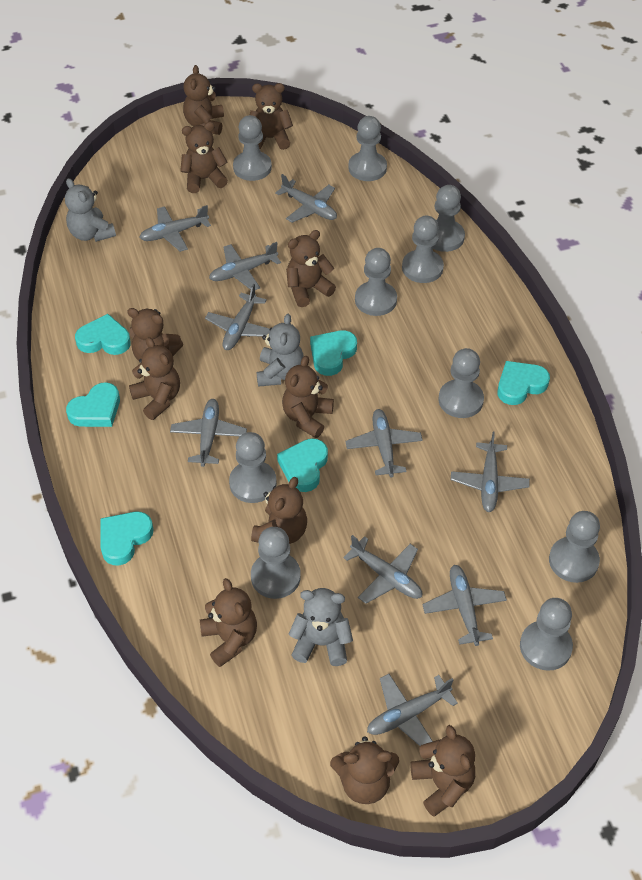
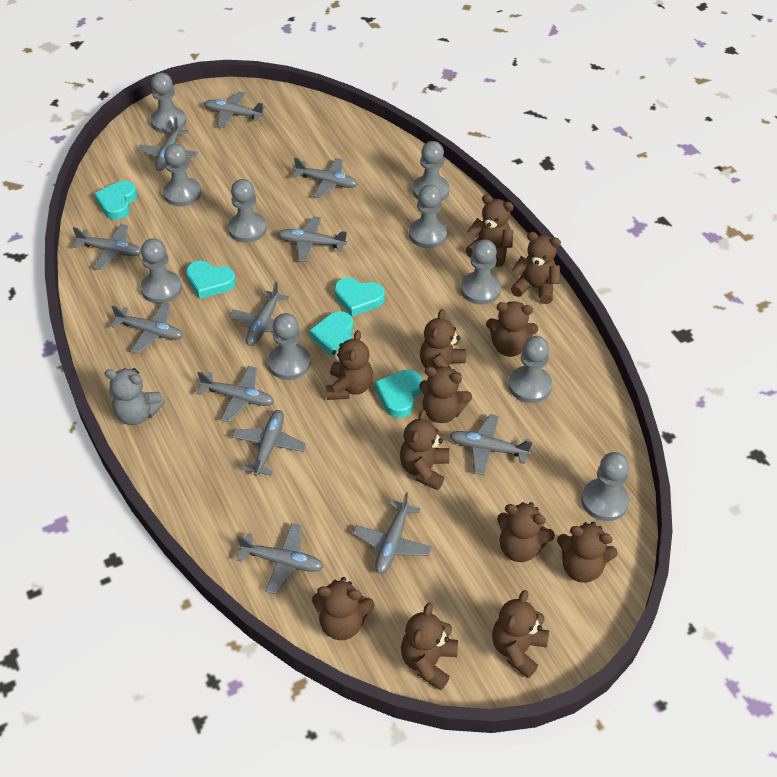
brown teddy bear: [127,308,183,361] [129,337,180,420] [180,122,228,193] [183,65,224,135] [200,578,257,667] [250,83,293,150] [251,477,307,544] [282,356,334,438] [286,230,336,307] [330,736,399,804] [410,725,475,817] = 11 -> [312,577,375,640] [326,330,373,400] [400,410,449,490] [401,603,458,690] [419,366,472,423] [420,309,466,376] [465,194,514,267] [486,301,538,357] [492,590,549,678] [497,502,555,562] [511,232,561,304] [557,522,618,583] = 12
grey plane: [139,205,211,252] [170,399,247,467] [205,284,270,350] [209,242,281,290] [275,174,337,223] [343,535,422,604] [345,409,423,477] [367,674,458,746] [422,565,507,646] [451,432,530,512] = 10 -> [73,224,141,270] [111,303,183,354] [138,117,198,171] [197,366,274,422] [204,92,265,128] [229,282,289,346] [232,410,306,476] [237,523,324,594] [277,216,347,262] [293,158,358,198] [353,492,432,574] [449,414,532,475] = 12
grey teddy bear: [65,178,116,242] [257,314,304,387] [289,588,353,666] = 3 -> [105,368,166,425] = 1
turquoise heart: [66,382,120,427] [75,314,131,355] [100,512,153,565] [277,438,328,492] [310,330,357,376] [497,361,550,405] = 6 -> [94,181,137,220] [186,261,236,299] [310,311,353,357] [334,278,385,316] [375,369,422,418] = 5

